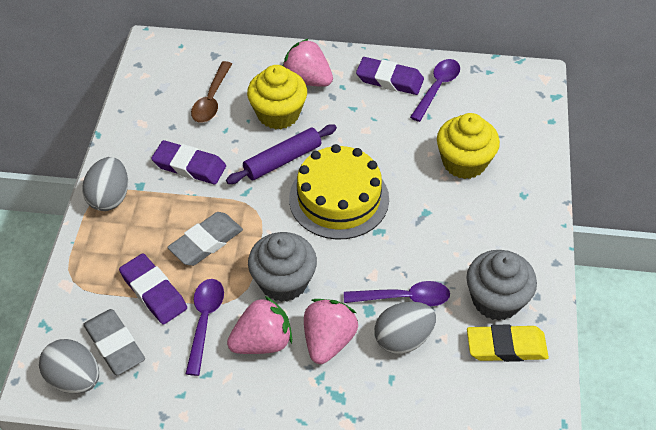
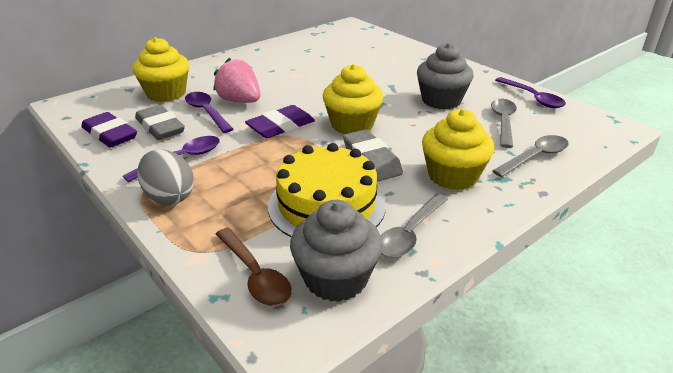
grey egg: [39,339,99,394] [82,157,128,211] [374,302,436,354] = 3 -> [137,149,194,205] = 1
grey spoon: none = 0 -> [381,194,448,258] [491,99,517,148] [492,135,569,177] = 3
pink strawberry: [227,296,292,354] [283,38,333,87] [304,299,358,364] = 3 -> [213,57,260,103] = 1
purple eraser: [119,254,187,325] [151,140,226,184] [356,57,424,95] = 3 -> [81,112,137,148] [245,105,315,138] = 2
purple rolling pin: [226,124,337,184] = 1 -> none = 0
yellow cupcake: [247,65,307,130] [437,113,500,179] = 2 -> [133,37,189,102] [323,64,383,134] [422,109,494,190] = 3
yellow eraser: [467,325,549,362] = 1 -> none = 0

